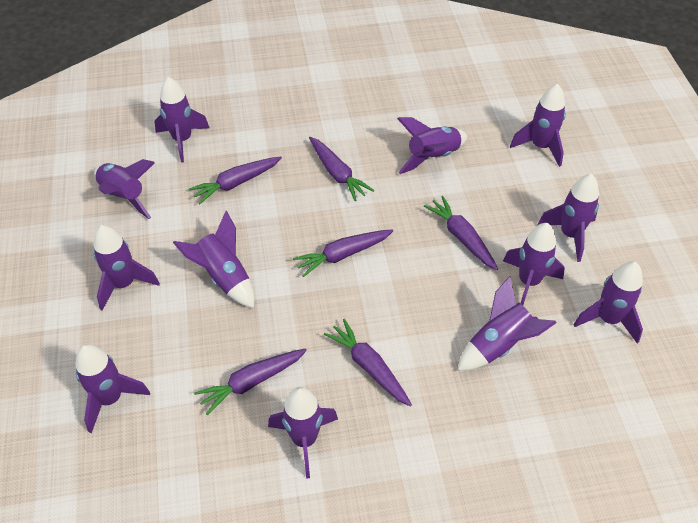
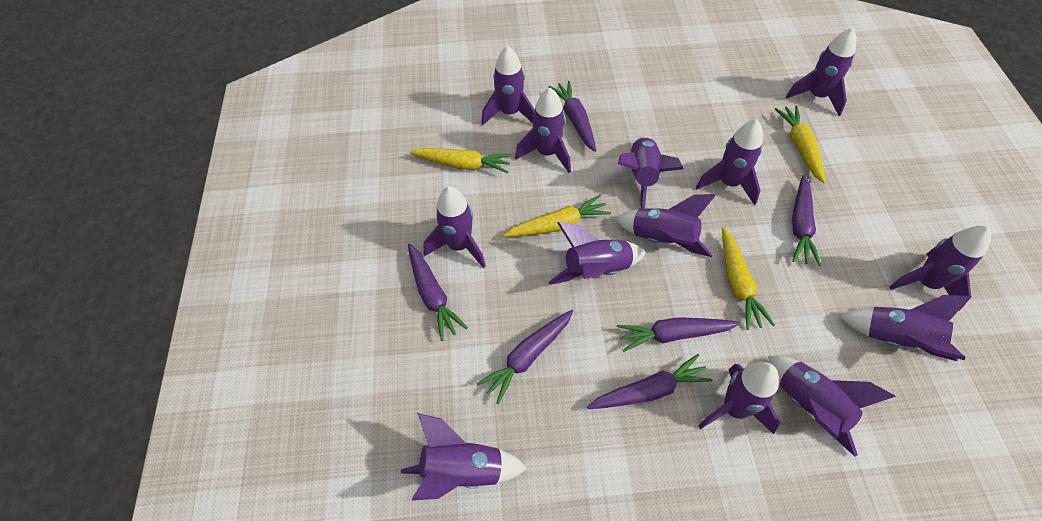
purple rocket: [75,344,150,433] [94,159,155,219] [94,225,160,311] [154,77,209,163] [173,211,254,308] [268,387,338,479] [397,117,467,174] [458,276,556,371] [503,223,565,305] [510,84,566,167] [538,174,599,262] [573,261,643,344] = 12 -> [401,413,527,501] [423,186,486,268] [482,46,535,125] [515,87,571,173] [549,222,646,285] [615,194,716,257] [618,136,684,209] [696,119,763,206] [699,362,780,434] [768,356,896,457] [786,28,857,116] [839,295,972,361] [889,226,991,311] = 13
yellow carrot: none = 0 -> [410,148,512,173] [504,194,611,237] [722,227,775,330] [775,105,826,183] = 4

